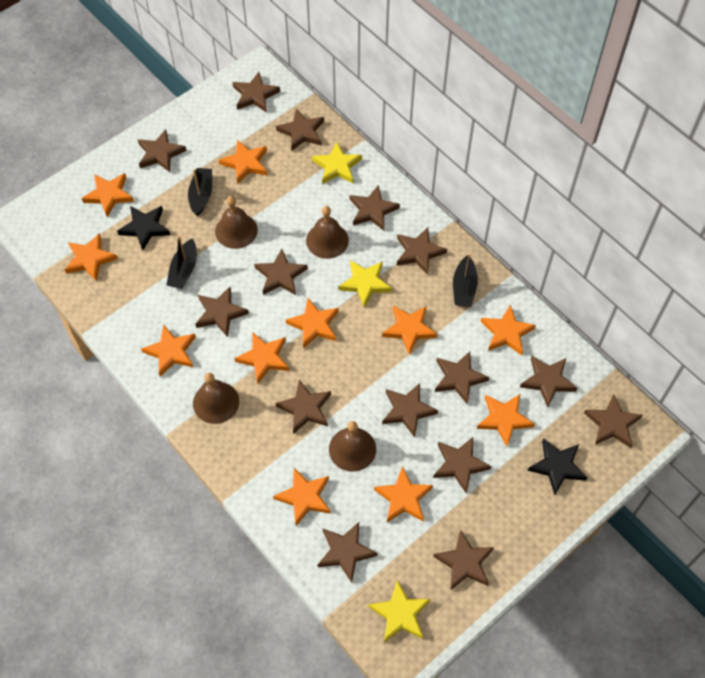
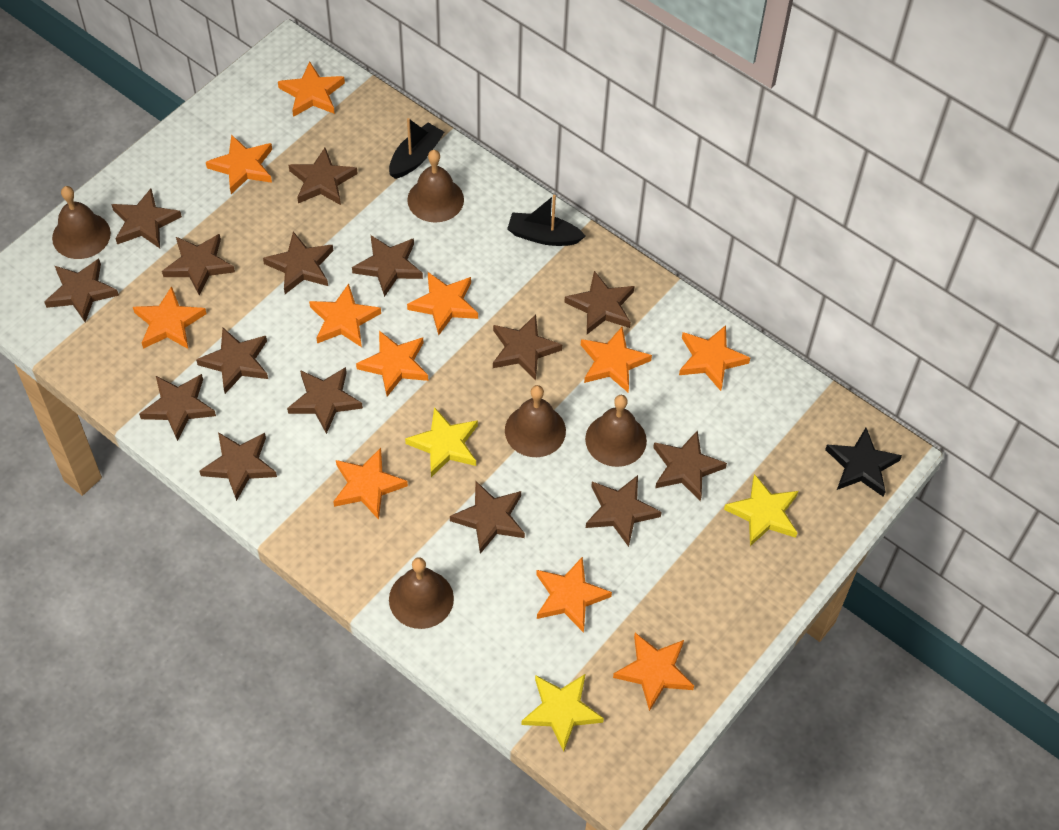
black boat: [166,236,197,289] [188,168,212,216] [453,253,478,307] = 3 -> [389,118,444,179] [507,195,585,246] = 2
black star: [117,206,170,250] [528,438,587,495] = 2 -> [825,428,902,497] = 1
brown bell: [193,373,239,424] [215,196,258,249] [306,206,349,259] [329,421,376,472] = 4 -> [52,186,111,259] [389,557,454,629] [407,150,464,223] [505,385,566,457] [585,395,647,467] = 5

